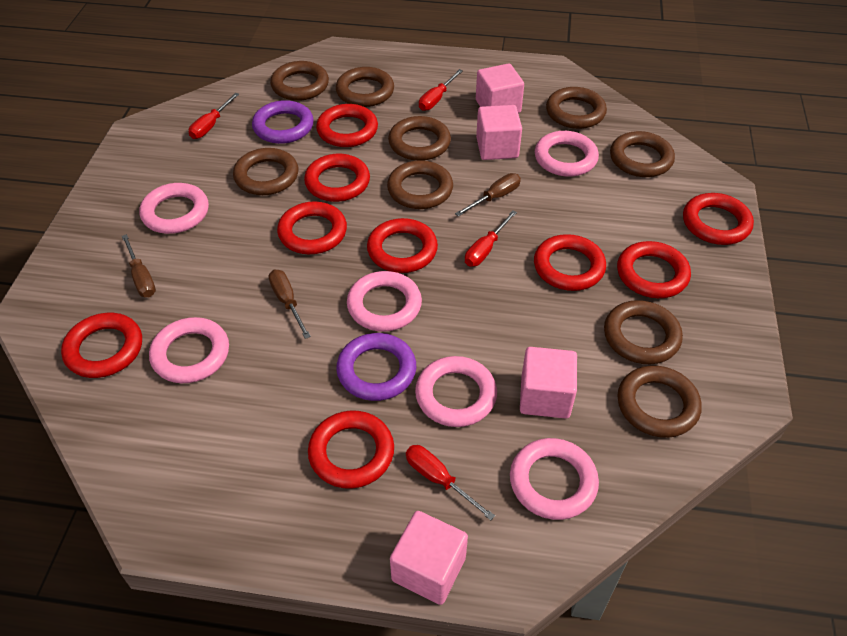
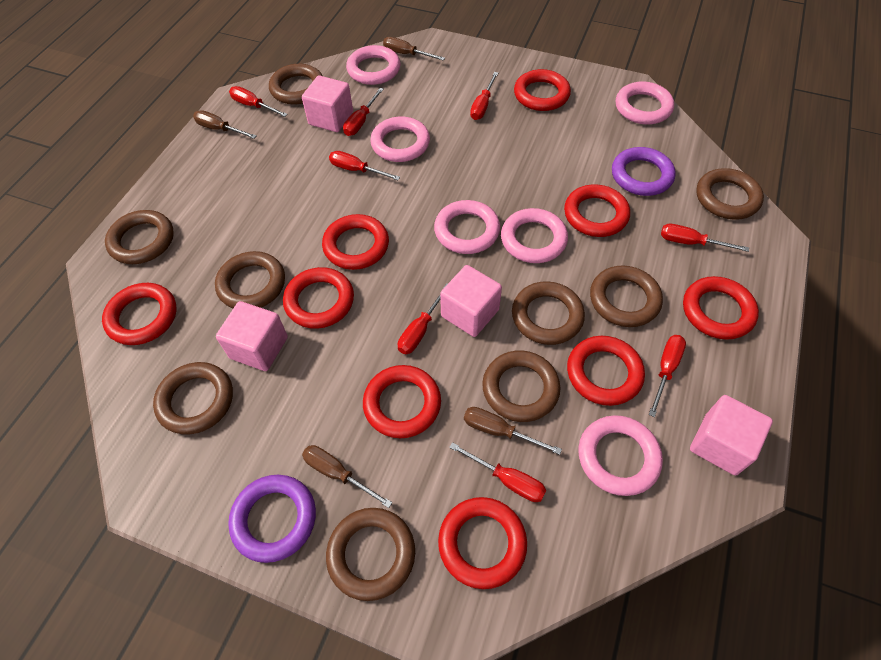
brown screwdriver: [122,234,156,297] [269,270,311,339] [455,173,521,217] = 3 -> [193,110,256,139] [302,445,392,508] [383,37,445,60] [464,407,562,455] = 4
red screwdriver: [189,93,239,139] [406,445,495,521] [419,69,463,111] [465,210,517,267] = 4 -> [229,86,288,117] [329,151,400,180] [343,88,384,136] [398,283,447,354] [449,442,546,502] [470,72,498,120] [649,335,686,417] [661,224,749,252] = 8

